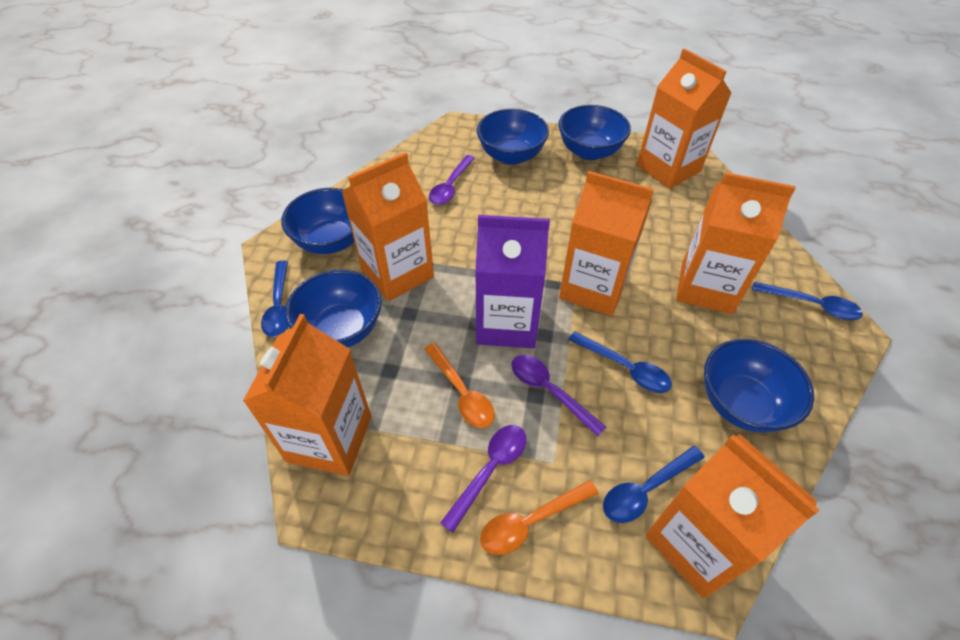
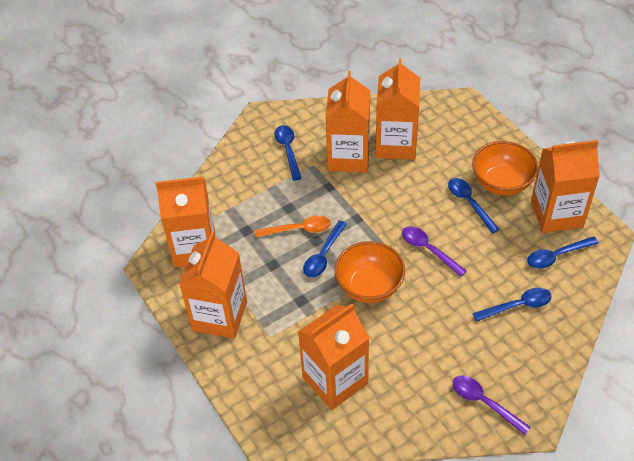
blue bowl: [281,188,354,254] [285,270,382,347] [477,109,549,165] [559,105,631,160] [704,339,814,433] = 5 -> none = 0
blue spoon: [261,261,288,337] [568,331,672,393] [603,446,705,523] [752,282,863,320] = 4 -> [274,125,302,181] [303,220,347,278] [448,178,500,234] [472,288,552,322] [527,236,599,269] = 5
orange bowl: none = 0 -> [335,241,405,303] [472,141,538,196] = 2
orange spoon: [424,343,495,428] [480,480,599,555] = 2 -> [255,216,331,237] = 1
purple carton: [475,215,550,348] = 1 -> none = 0
purple spoon: [429,155,475,205] [440,425,526,533] [511,355,606,437] = 3 -> [402,226,467,277] [453,376,531,435] = 2

